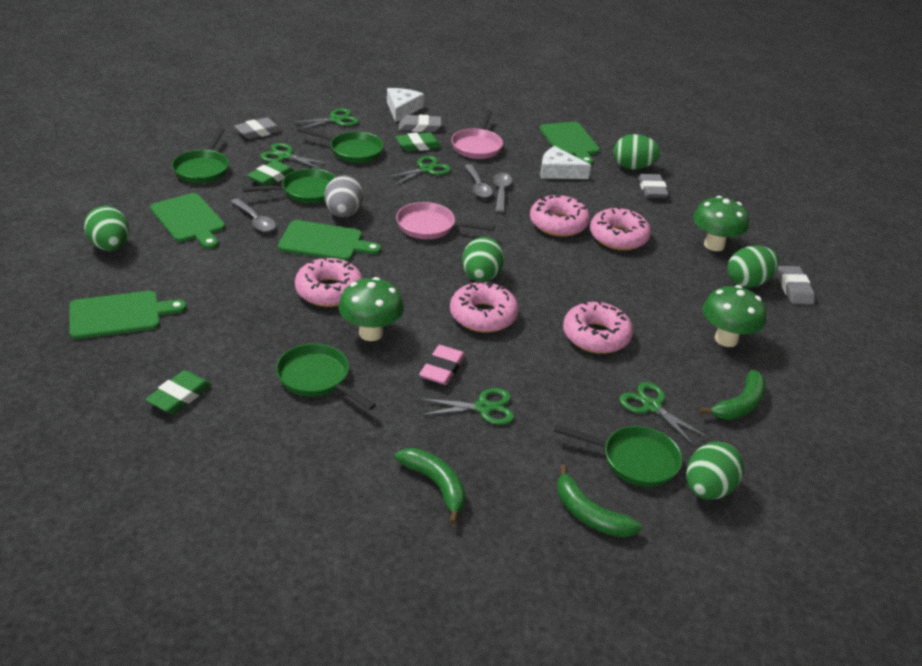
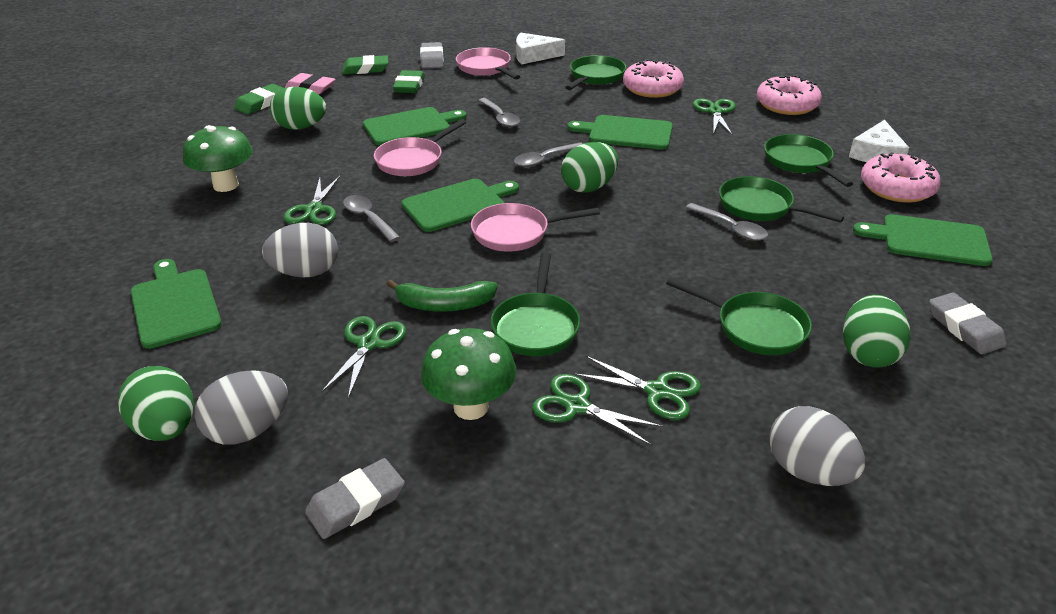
green banana: [395,448,466,524] [557,465,642,538] [700,370,766,420] = 3 -> [387,279,498,312] = 1
green cutting board: [69,291,187,339] [150,193,225,249] [278,220,381,261] [540,122,600,165] = 4 -> [131,259,222,349] [363,107,467,146] [401,179,519,232] [567,115,673,150] [853,214,993,266] = 5
green egg: [84,206,129,251] [462,237,504,282] [613,134,661,169] [686,442,744,500] [727,245,779,288] = 5 -> [118,366,194,441] [270,87,326,130] [561,142,618,193] [843,295,910,368] = 4
green mushroom: [338,277,404,341] [693,196,749,251] [702,285,766,347] = 3 -> [183,125,253,192] [421,328,517,420] = 2
grey egg: [324,175,363,217] = 1 -> [195,370,288,445] [262,223,338,278] [769,406,865,486] = 3
grey eraser: [234,117,282,139] [399,115,441,132] [638,174,669,198] [778,266,815,305] = 4 -> [305,458,405,539] [420,42,443,69] [929,292,1007,354] = 3
grey spoon: [231,198,276,232] [465,164,493,198] [493,173,512,213] = 3 -> [343,195,401,242] [478,98,520,127] [514,142,583,167] [685,203,768,241] = 4
pink donut: [295,257,363,307] [450,280,519,333] [530,195,590,237] [563,300,633,354] [590,206,651,250] = 5 -> [623,59,684,98] [756,75,822,115] [861,152,941,203] = 3
pink pan: [396,202,495,239] [451,110,503,159] = 2 -> [374,119,466,176] [456,47,521,79] [471,203,600,252] = 3

